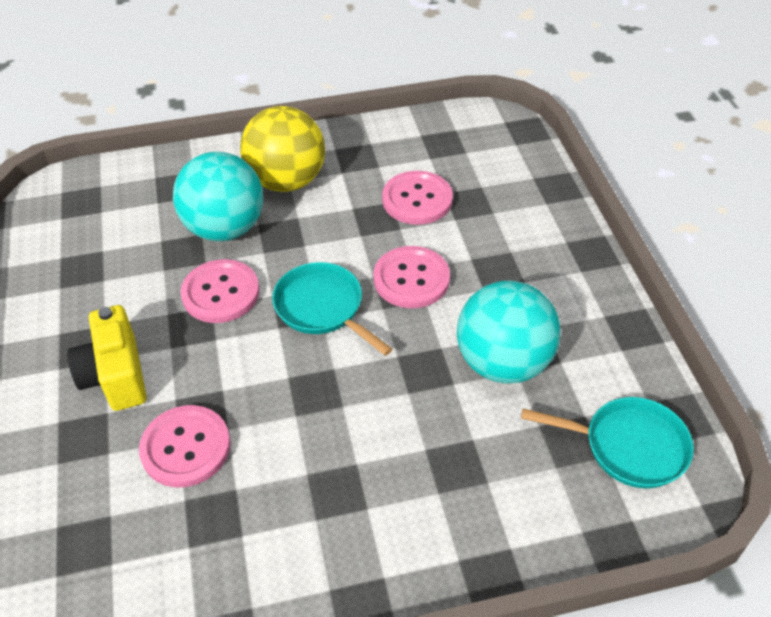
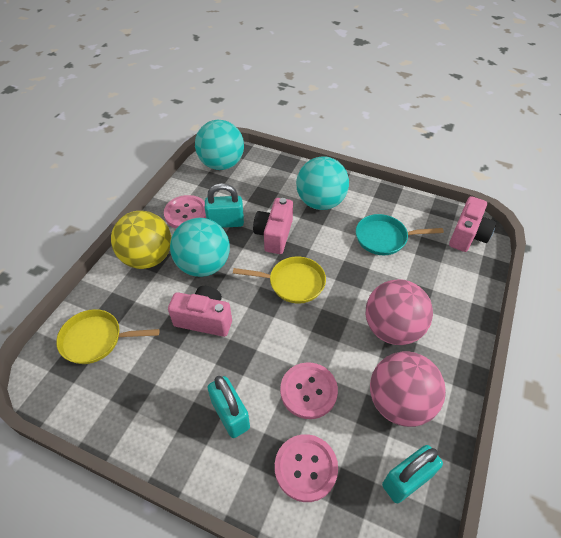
pink ball: none = 0 -> [366,279,433,345] [370,351,446,427] = 2
pink button: [139,405,231,487] [180,259,259,323] [374,246,450,308] [382,171,453,225] = 4 -> [164,195,206,229] [275,434,338,502] [280,362,338,419] = 3
pink camera: none = 0 -> [168,286,232,337] [253,198,293,254] [449,196,496,252] = 3
turquoise ball: [173,152,263,241] [457,280,561,383] = 2 -> [170,218,230,277] [195,120,244,170] [296,156,349,210] = 3
turquoise padlock: none = 0 -> [205,183,244,228] [207,376,250,438] [382,445,443,503] = 3
turquoise pan: [272,262,392,356] [521,397,694,488] = 2 -> [356,214,444,255] = 1
yellow camera: [67,305,147,411] = 1 -> none = 0
yellow pan: none = 0 -> [56,309,160,364] [233,257,326,304] = 2

